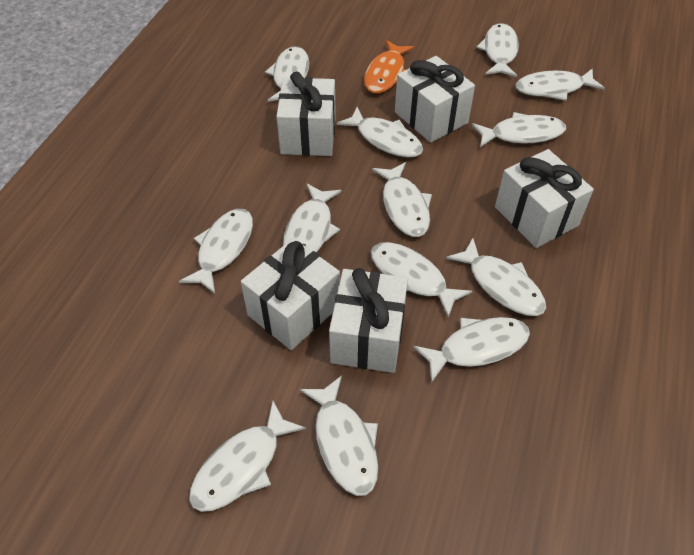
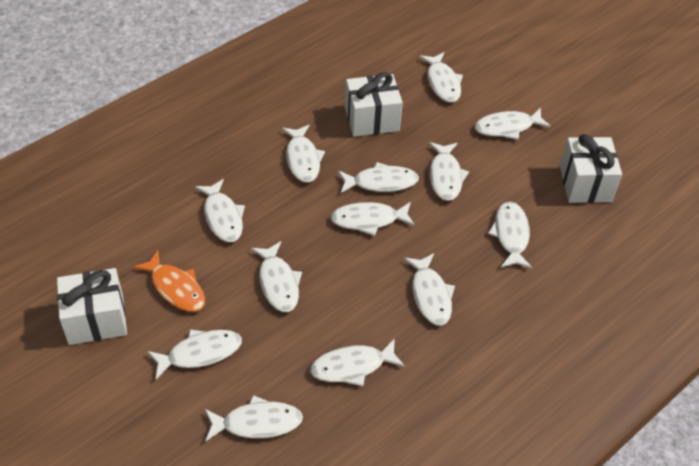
white gift: [241,238,340,350] [276,72,336,156] [329,268,408,373] [395,56,475,143] [495,149,594,248] = 5 -> [57,268,127,345] [345,72,403,137] [560,134,622,203] = 3

